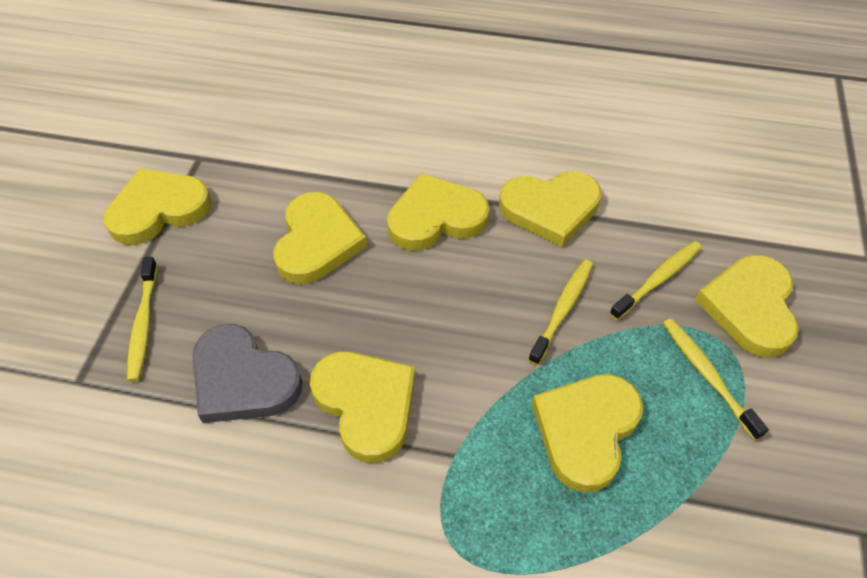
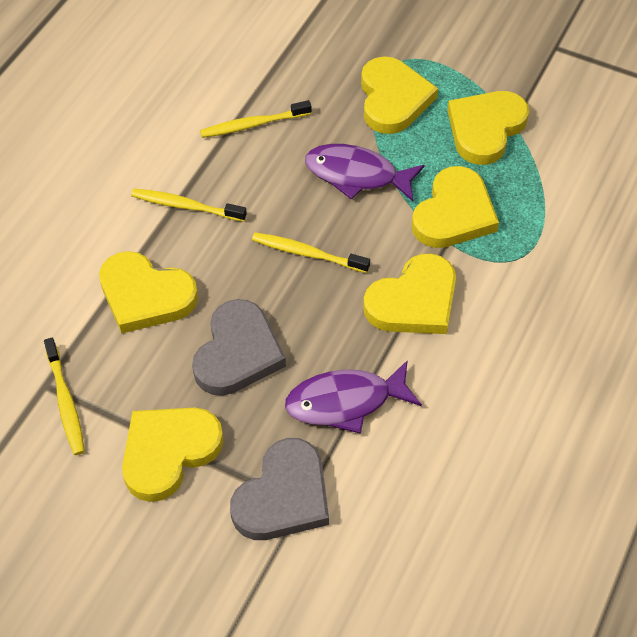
grey heart: [192,324,303,423] = 1 -> [192,299,286,396] [230,438,329,540] = 2
purple fish: none = 0 -> [285,360,422,434] [305,144,425,202] = 2
yellow heart: [104,168,212,245] [273,192,367,284] [310,351,416,463] [387,173,490,251] [499,171,602,247] [532,374,643,492] [695,255,799,357] = 7 -> [99,251,198,334] [122,408,224,502] [361,56,438,134] [363,253,456,334] [411,166,499,248] [447,91,529,165] = 6

